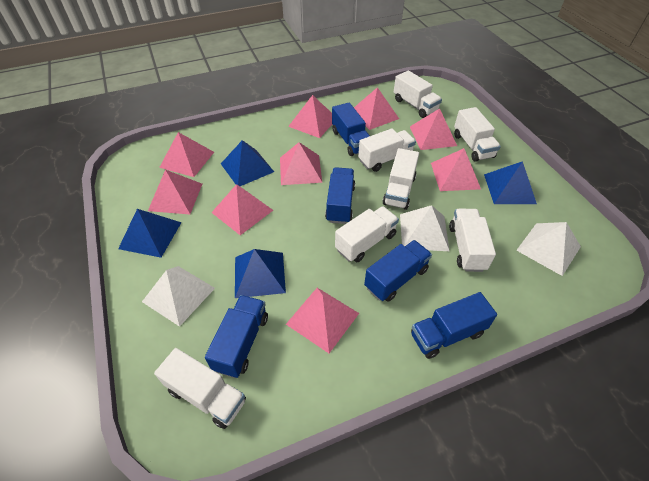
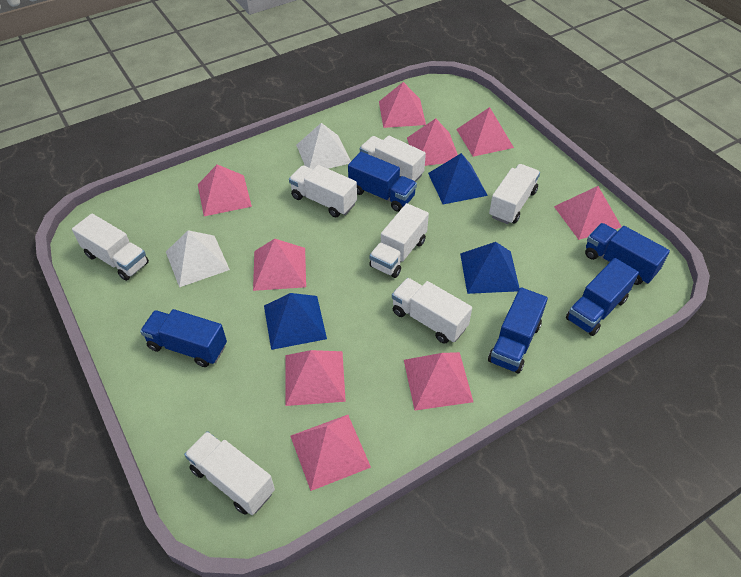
blue pyramid: [118,209,182,258] [221,140,274,186] [235,249,286,298] [484,161,537,204] = 4 -> [264,293,327,350] [428,153,488,204] [460,242,519,294] = 3
white pyramid: [142,266,215,327] [400,205,450,251] [516,222,581,276] = 3 -> [166,230,230,287] [296,123,351,169] = 2

